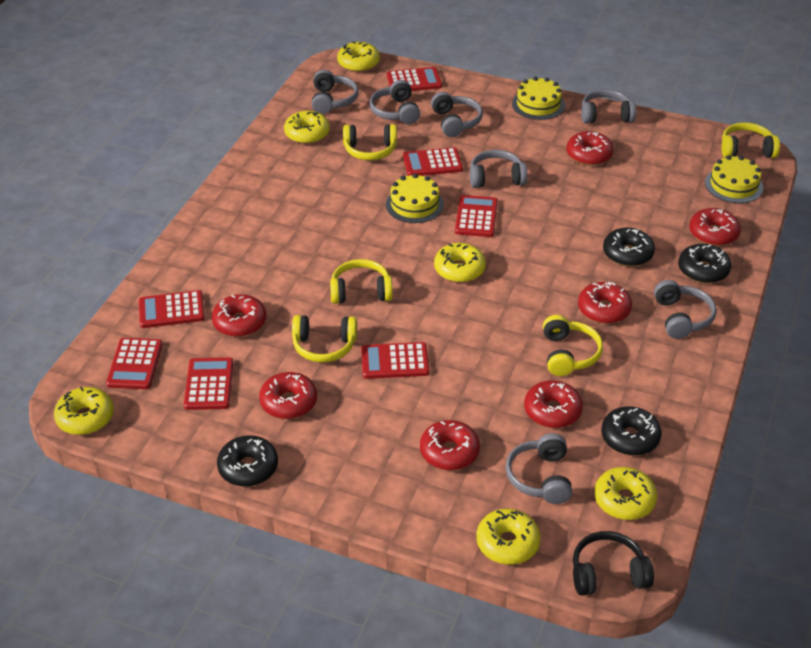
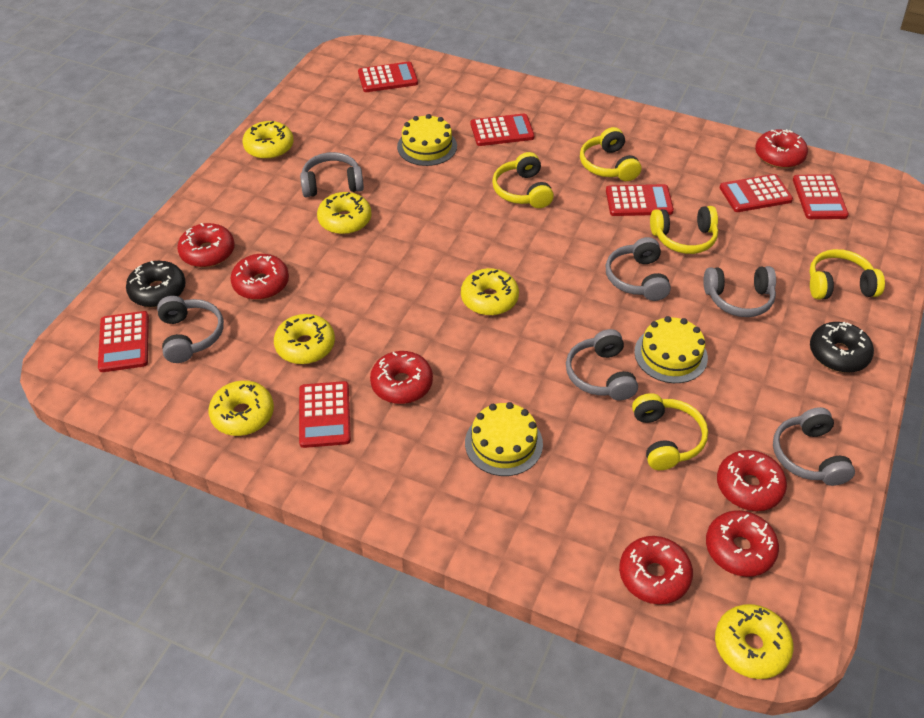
black donut: [217,435,278,487] [601,406,662,456] [603,228,655,267] [678,244,731,284] = 4 -> [126,261,186,307] [810,322,874,373] = 2
black headphones: [573,531,654,596] = 1 -> none = 0
grey headphones: [312,70,359,114] [369,80,420,124] [431,92,483,137] [470,150,527,188] [506,433,572,504] [581,89,636,124] [654,280,717,339] = 7 -> [157,296,224,363] [300,152,364,197] [566,329,638,400] [606,237,671,301] [703,266,776,317] [773,407,855,486] = 6

